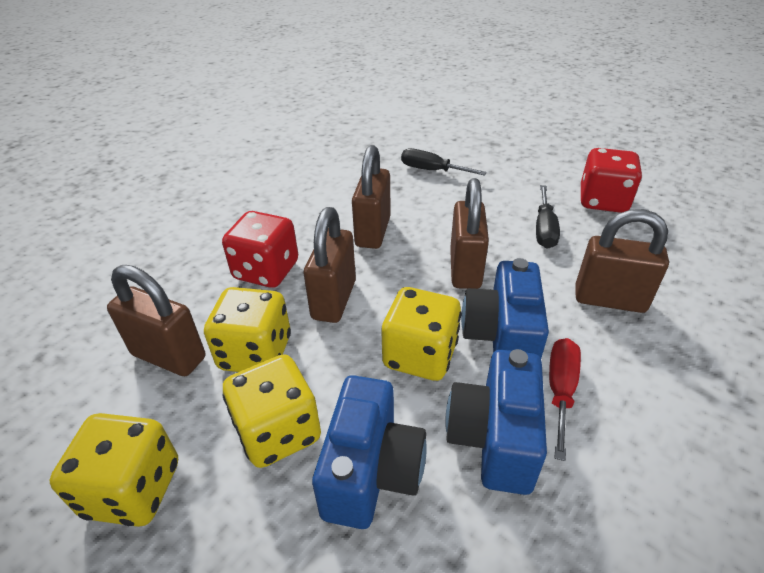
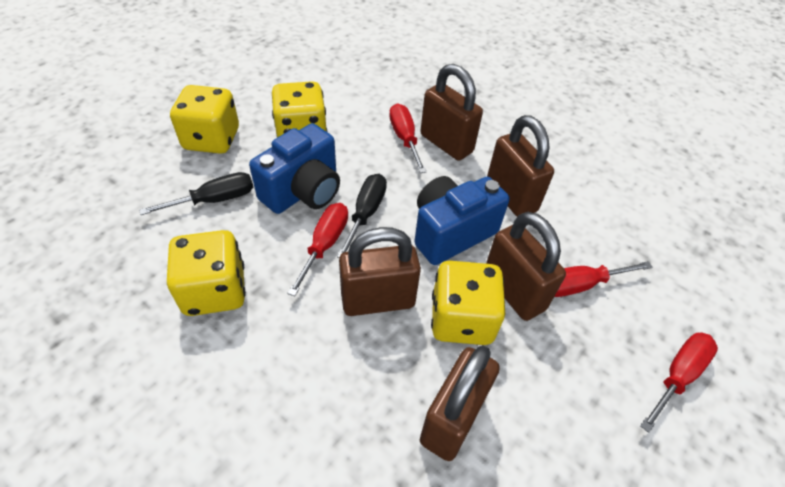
blue camera: [312,375,427,529] [445,349,547,495] [461,258,549,358] = 3 -> [249,123,340,214] [414,176,510,265] = 2
red dice: [222,211,298,288] [581,148,642,213] = 2 -> none = 0
red screwdriver: [549,338,581,461] = 1 -> [287,203,348,296] [389,104,427,173] [554,261,652,297] [640,332,718,433] = 4

